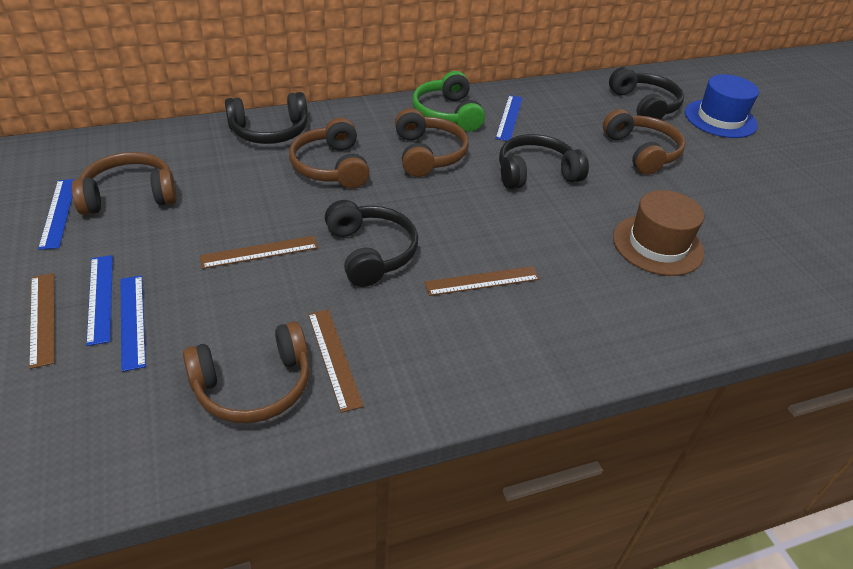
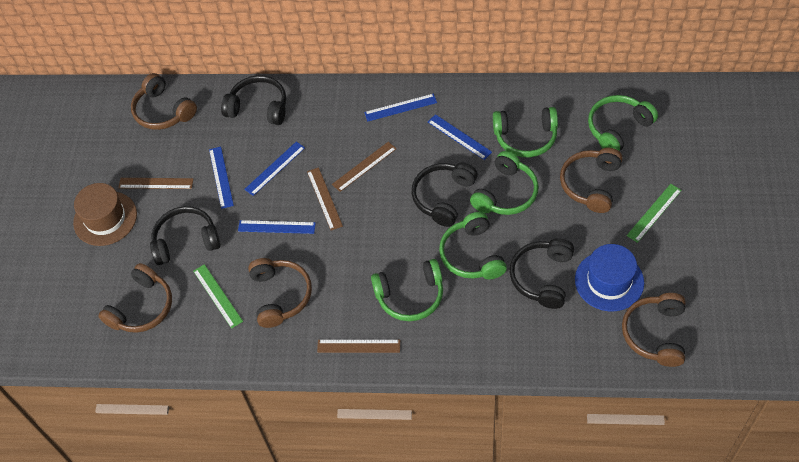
blue ruler: [38,179,75,250] [86,255,113,346] [120,275,146,372] [495,95,523,141] = 4 -> [209,147,234,209] [238,220,316,234] [244,141,305,196] [364,94,437,122] [428,114,492,160] = 5
green headphones: [412,71,485,132] = 1 -> [371,259,443,321] [439,212,507,279] [470,151,539,215] [493,107,558,157] [588,95,658,151] = 5
green ruler: none = 0 -> [193,264,243,329] [626,184,682,243] = 2

